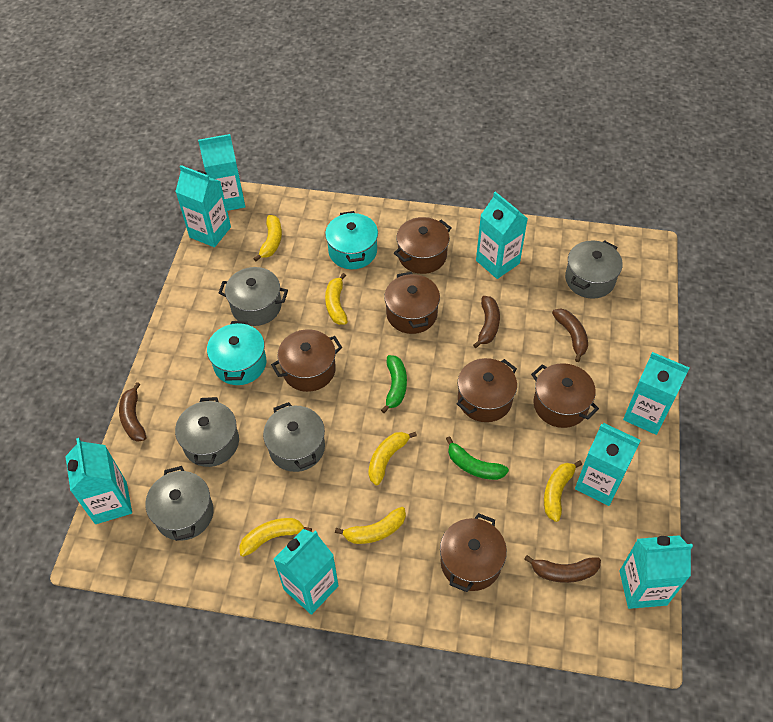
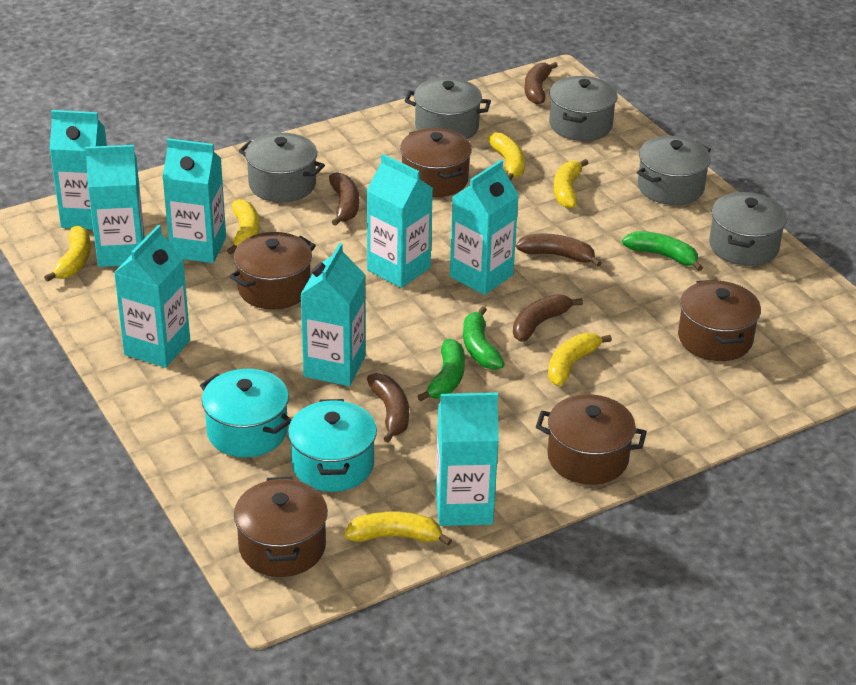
brown banana: [119,382,146,442] [473,296,500,348] [524,555,601,583] [552,308,588,362] = 4 -> [329,172,359,226] [367,373,409,442] [513,294,583,342] [516,234,602,267] [524,62,558,105] = 5
brown pot: [271,329,342,392] [384,272,440,334] [394,217,451,274] [440,513,507,592] [457,358,517,422] [531,363,599,428] = 6 -> [229,232,316,310] [234,477,328,577] [400,128,472,197] [536,394,647,485] [678,280,761,361] = 5
green banana: [381,355,407,413] [446,436,509,480] = 2 -> [417,339,465,402] [463,306,505,370] [622,231,703,271] = 3

